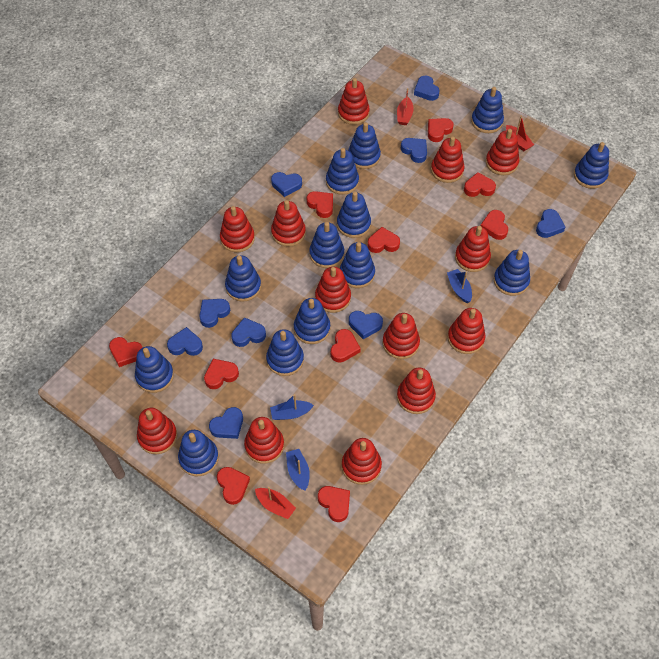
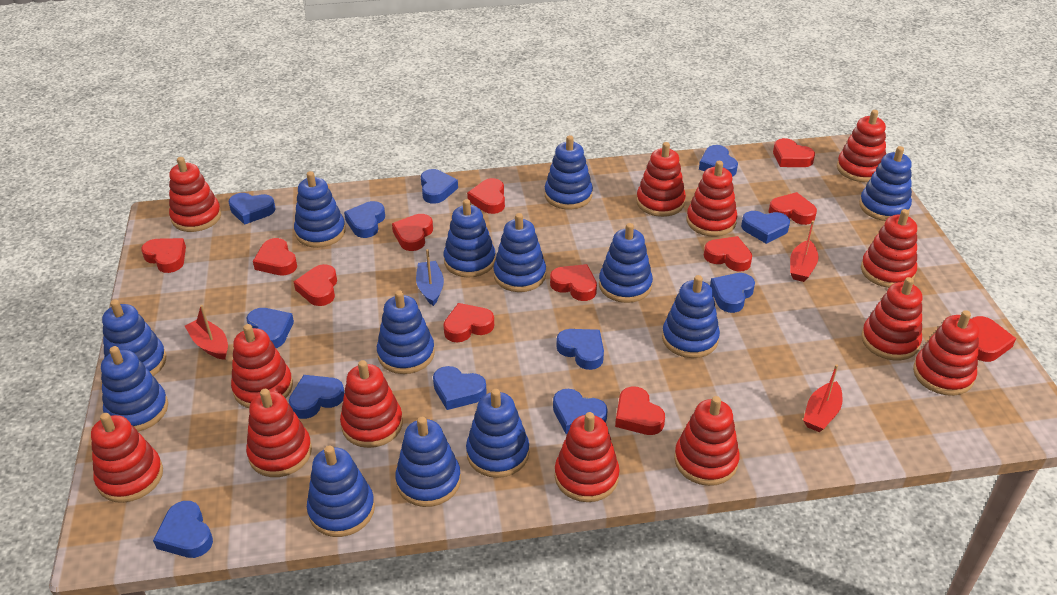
blue boat: [270,394,314,420] [286,449,310,491] [447,269,472,303] = 3 -> [416,249,444,306] = 1
blue heart: [167,327,203,356] [199,299,230,328] [209,407,243,439] [231,317,266,347] [271,172,302,197] [349,311,383,339] [401,138,427,163] [414,75,440,101] [536,209,565,238] = 9 -> [153,501,213,558] [229,193,276,225] [246,308,294,348] [289,375,345,419] [344,201,385,238] [421,169,458,204] [433,366,487,410] [553,389,608,434] [556,329,604,370] [699,145,738,177] [710,273,755,313] [741,211,790,244] = 12
red heart: [109,337,143,367] [204,359,239,389] [217,467,250,505] [307,191,333,218] [318,486,350,522] [331,329,361,363] [367,227,400,253] [428,118,454,142] [464,172,496,197] [480,210,508,240] = 10 -> [141,238,186,273] [253,238,297,275] [293,264,337,306] [392,214,433,251] [443,303,494,343] [467,178,505,214] [550,264,597,301] [615,386,665,435] [704,236,752,272] [769,192,817,225] [773,138,815,167] [972,316,1016,362] = 12

